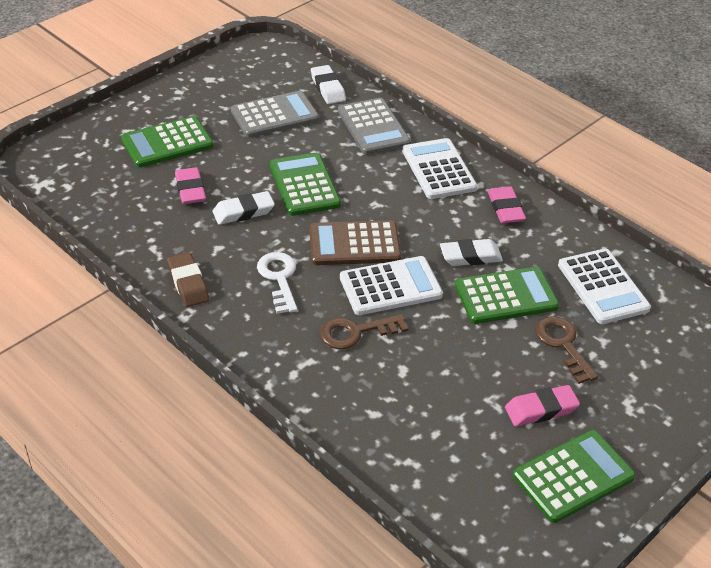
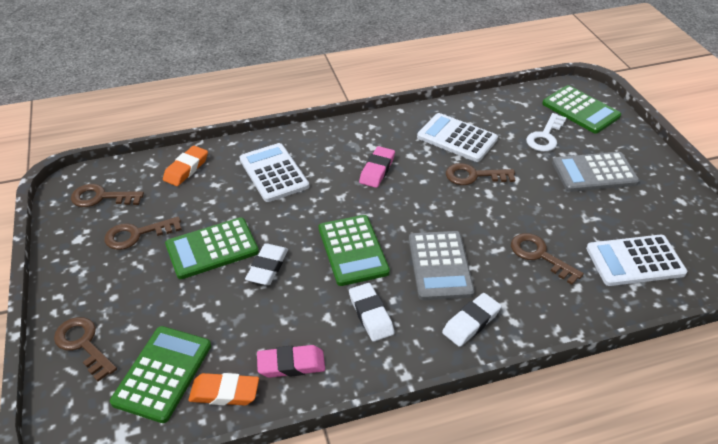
brown calculator: [309,220,401,265] = 1 -> none = 0
brown eraser: [167,252,209,307] = 1 -> none = 0
brown key: [320,314,408,349] [535,316,598,384] = 2 -> [54,317,117,382] [71,184,144,207] [105,216,182,250] [446,163,515,185] [511,233,584,285] = 5
orange eraser: none = 0 -> [163,146,208,186] [188,373,259,406] = 2
pink eraser: [175,167,206,204] [488,186,526,223] [505,385,580,426] = 3 -> [257,345,325,378] [359,146,395,188] = 2

